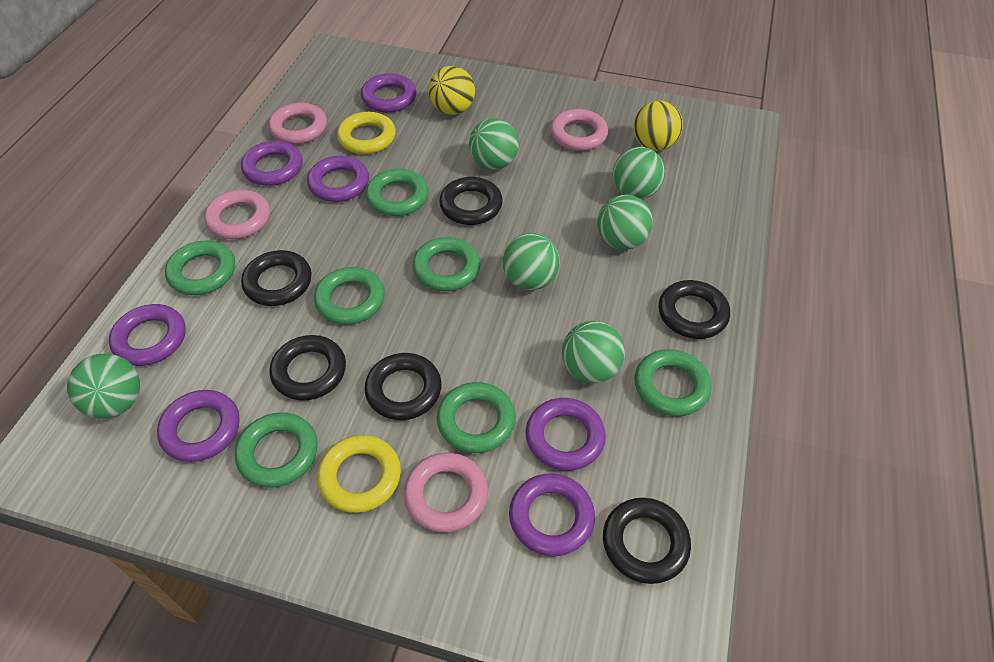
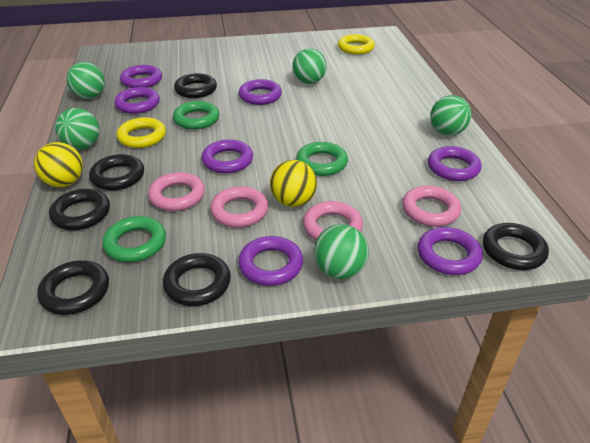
green ball: [67,354,140,419] [469,118,519,170] [503,233,560,290] [562,321,625,383] [597,195,653,250] [613,147,665,199] = 6 -> [55,108,100,149] [67,62,105,99] [292,49,327,84] [314,224,369,279] [430,95,472,136] = 5
green ring: [165,241,235,295] [235,412,318,487] [314,267,385,325] [366,169,429,216] [412,237,480,291] [437,382,516,453] [635,349,712,416] = 7 -> [102,216,166,262] [173,101,219,129] [296,142,348,176] = 3

